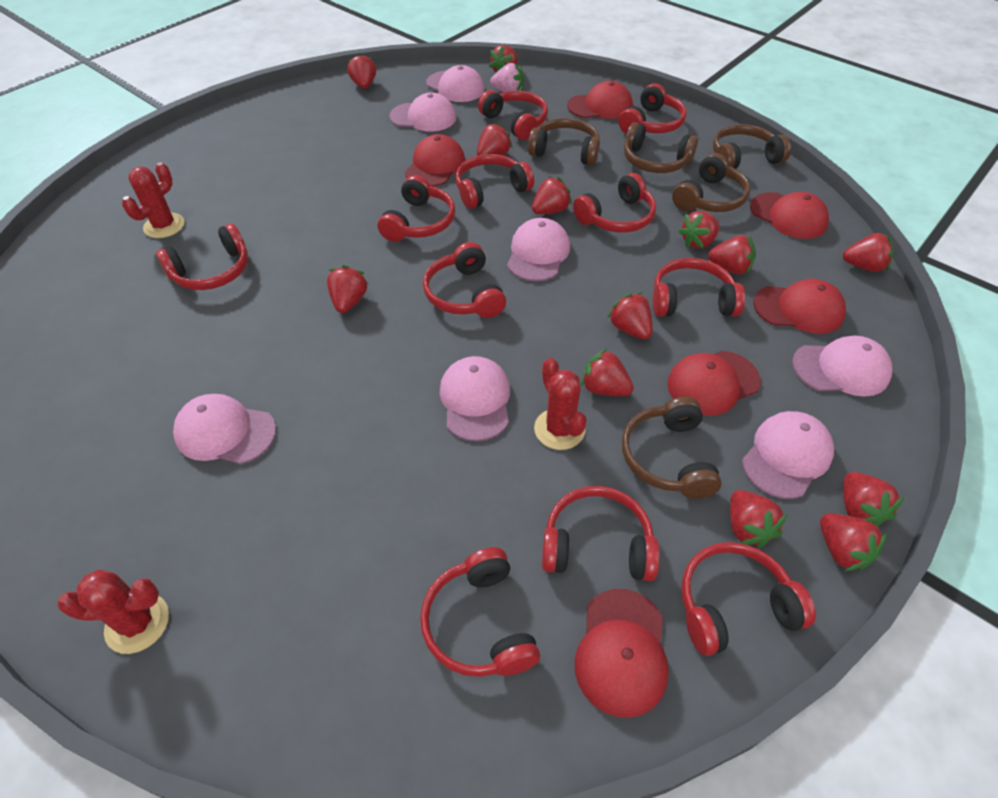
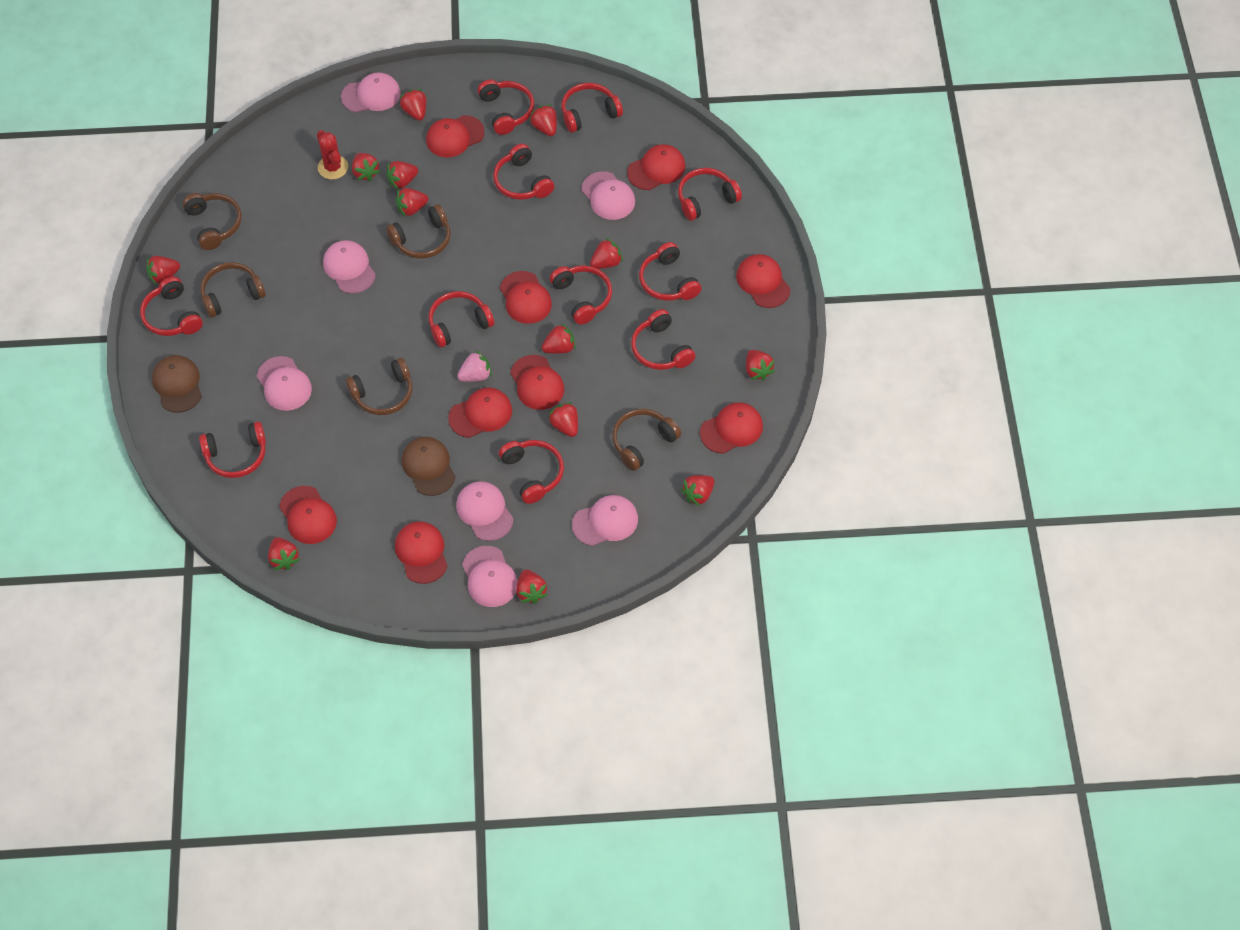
brown cap: none = 0 -> [152,355,202,413] [401,437,455,496] = 2
red cactus: [57,569,169,654] [122,162,185,238] [534,358,587,450] = 3 -> [317,130,348,180] = 1
red cap: [405,134,465,187] [567,81,633,119] [575,589,669,718] [667,351,761,416] [750,192,829,239] [753,279,846,334] = 6 -> [279,486,337,544] [395,521,448,584] [426,115,485,157] [448,388,512,438] [500,271,552,324] [510,355,564,410] [627,144,685,190] [700,402,763,454] [736,254,790,308] = 9

